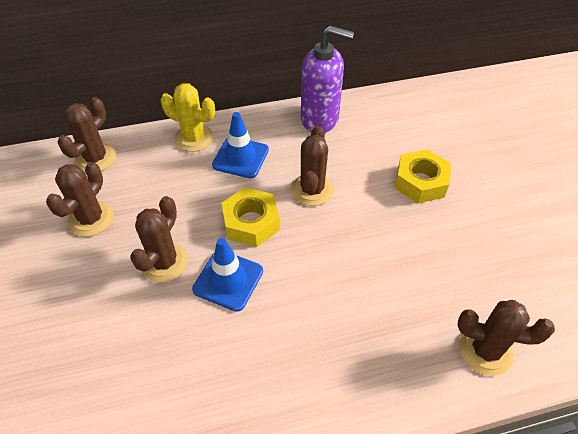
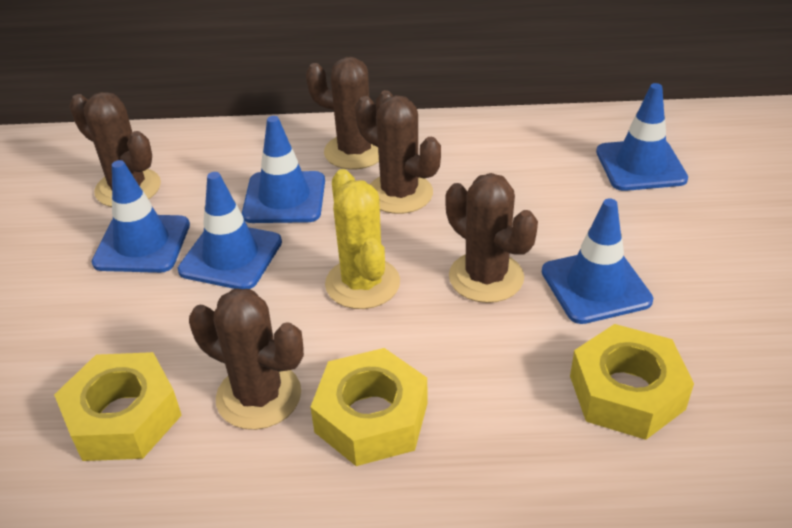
blue traffic cone: [192,238,263,312] [212,112,269,178] = 2 -> [92,160,190,273] [178,172,282,289] [242,116,325,223] [542,198,653,324] [596,83,688,191] = 5
purple soap dispenser: [301,26,354,133] = 1 -> none = 0
yellow nut: [221,187,280,247] [395,149,451,203] = 2 -> [54,352,182,461] [310,348,428,466] [570,324,694,440] = 3

